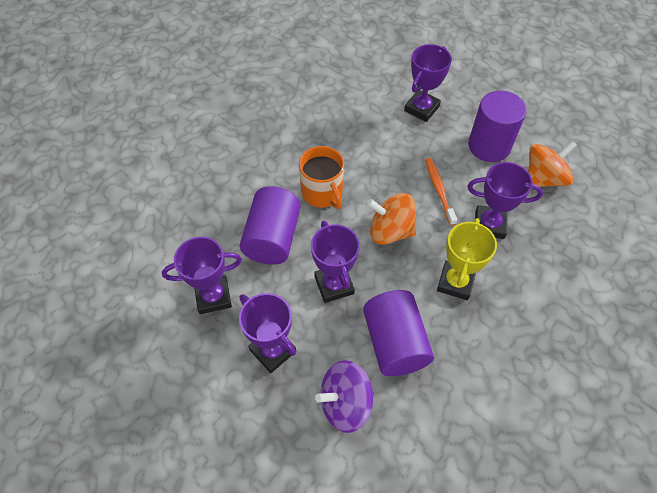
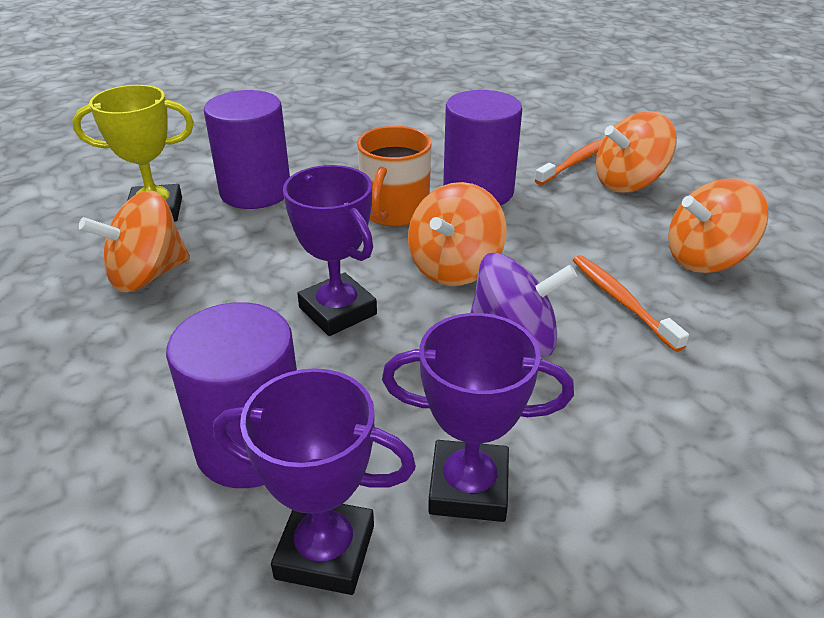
orange spinning top: [367,193,416,245] [528,141,577,187] = 2 -> [79,190,190,292] [408,182,506,286] [596,111,677,193] [668,178,768,273] = 4
orange toothbrush: [425,158,457,226] = 1 -> [535,138,604,185] [573,255,689,352] = 2
purple trophy: [162,237,242,314] [239,293,296,373] [311,221,360,303] [404,44,452,122] [467,162,543,239] = 5 -> [213,368,416,595] [283,165,377,336] [382,313,574,522] = 3

